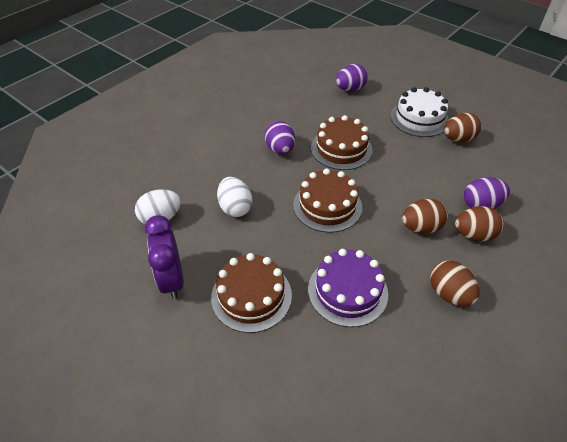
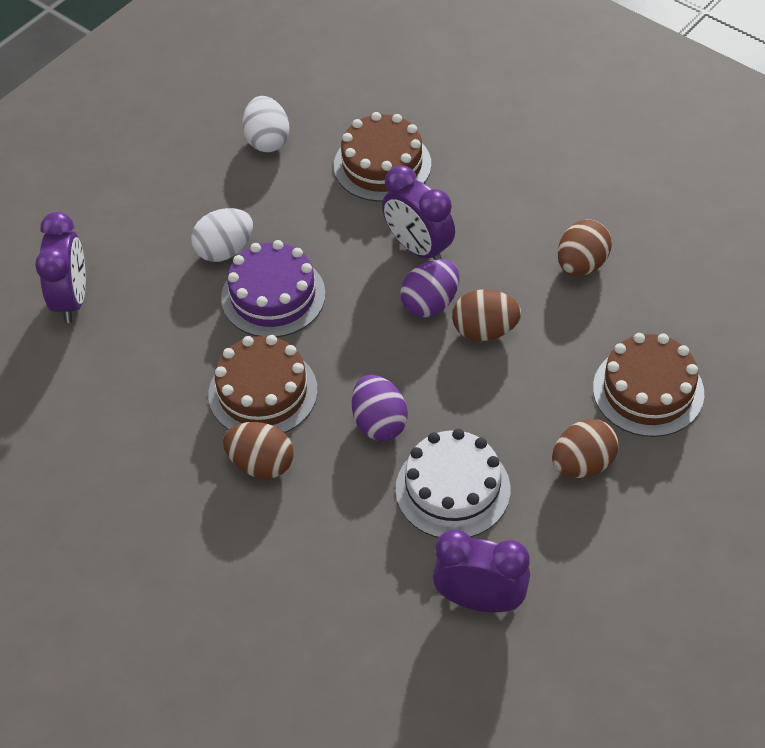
purple clock: [145,215,184,299] = 1 -> [35,212,86,323] [382,165,455,260] [433,530,530,612] = 3
purple egg: [265,121,295,155] [336,64,368,92] [464,177,510,209] = 3 -> [352,375,408,441] [400,259,459,317] = 2

